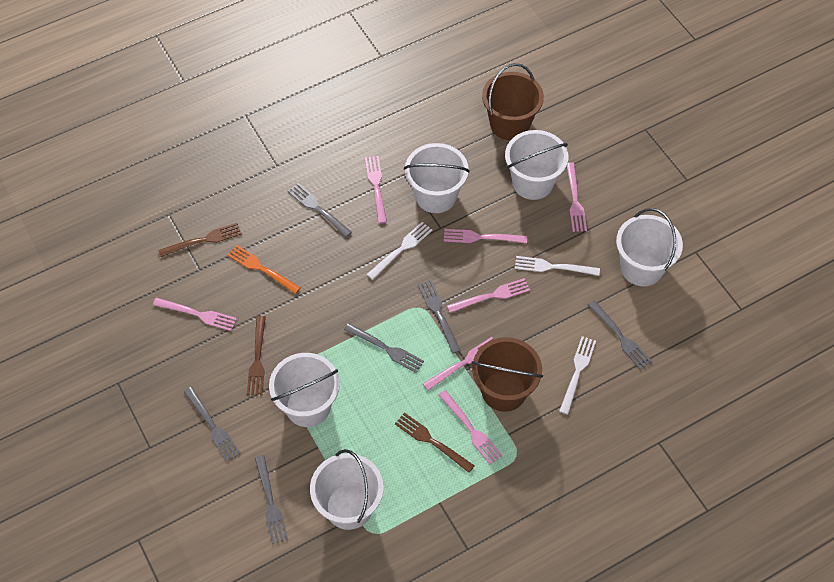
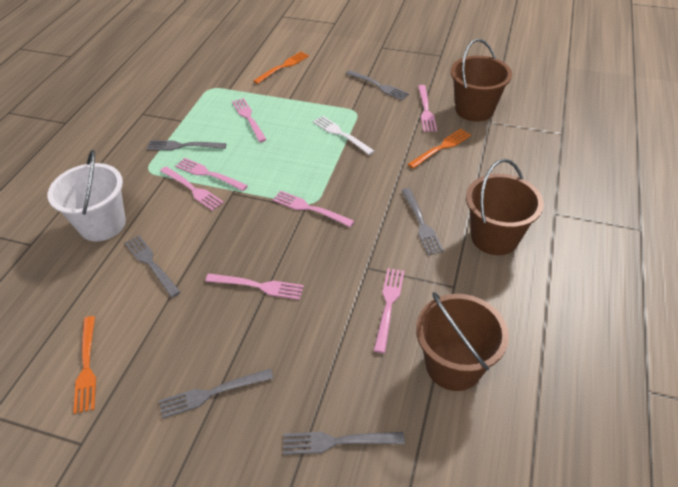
brown bucket: [471,337,543,412] [482,63,544,140] = 2 -> [416,292,509,391] [451,39,512,122] [466,159,544,255] = 3
brown fork: [158,223,242,257] [247,316,266,395] [395,412,475,473] = 3 -> none = 0
orange fork: [228,245,301,294] = 1 -> [73,316,96,414] [253,52,309,84] [408,129,471,169] = 3
white bucket: [269,353,340,427] [310,449,384,530] [404,143,470,213] [505,130,568,200] [616,208,683,286] = 5 -> [48,150,126,241] = 1
white fork: [366,222,433,280] [515,256,600,276] [559,336,596,415] = 3 -> [313,116,374,155] = 1

